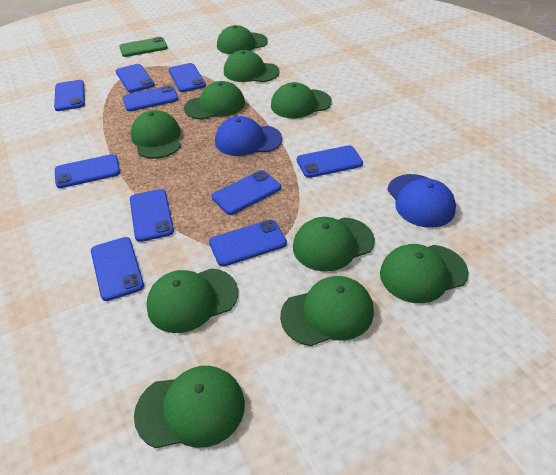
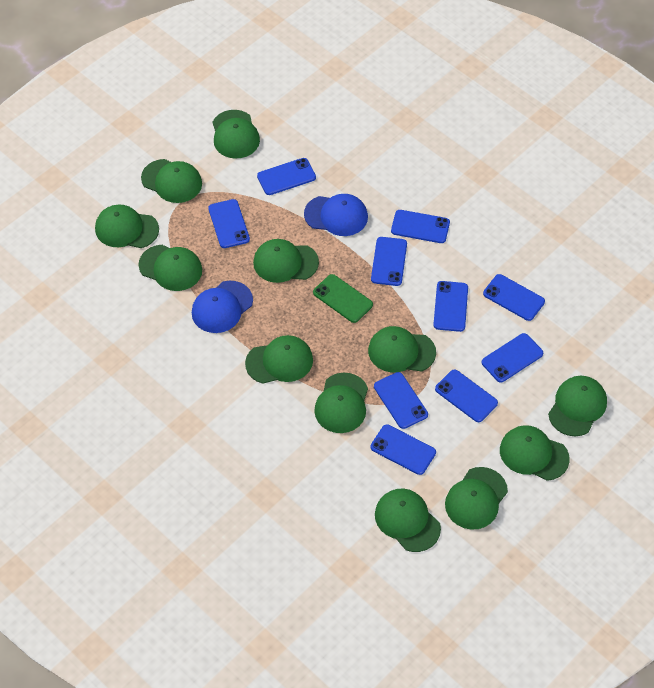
green cap: [131,110,181,159] [134,366,245,448] [146,268,238,333] [184,81,245,120] [217,25,268,54] [224,50,280,82] [271,82,332,118] [280,276,374,346] [293,217,375,272] [380,244,469,303] = 10 -> [95,204,159,248] [139,245,202,291] [141,159,202,203] [212,110,260,159] [245,335,313,384] [253,239,319,283] [314,373,368,433] [368,326,436,372] [375,489,441,552] [445,467,508,530] [500,425,570,481] [548,376,607,436] = 12

